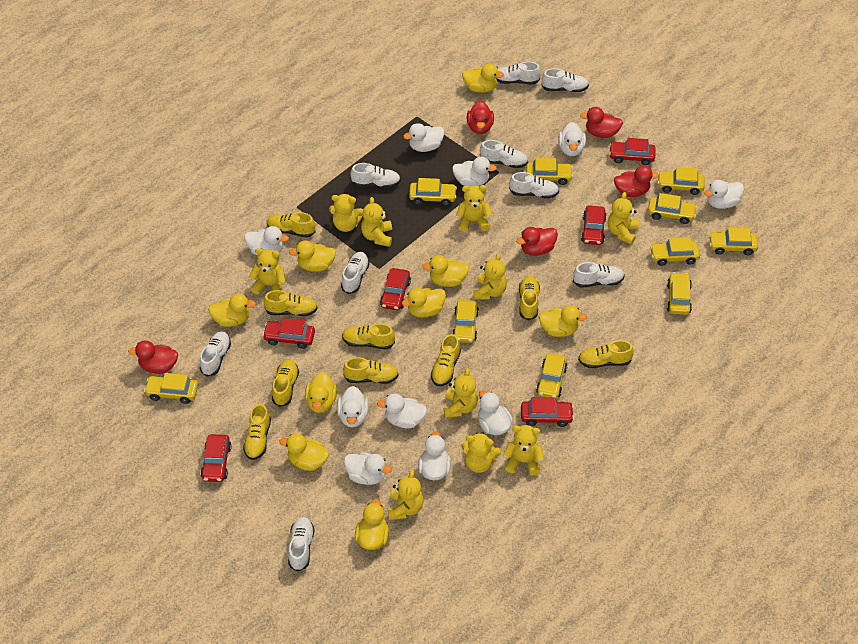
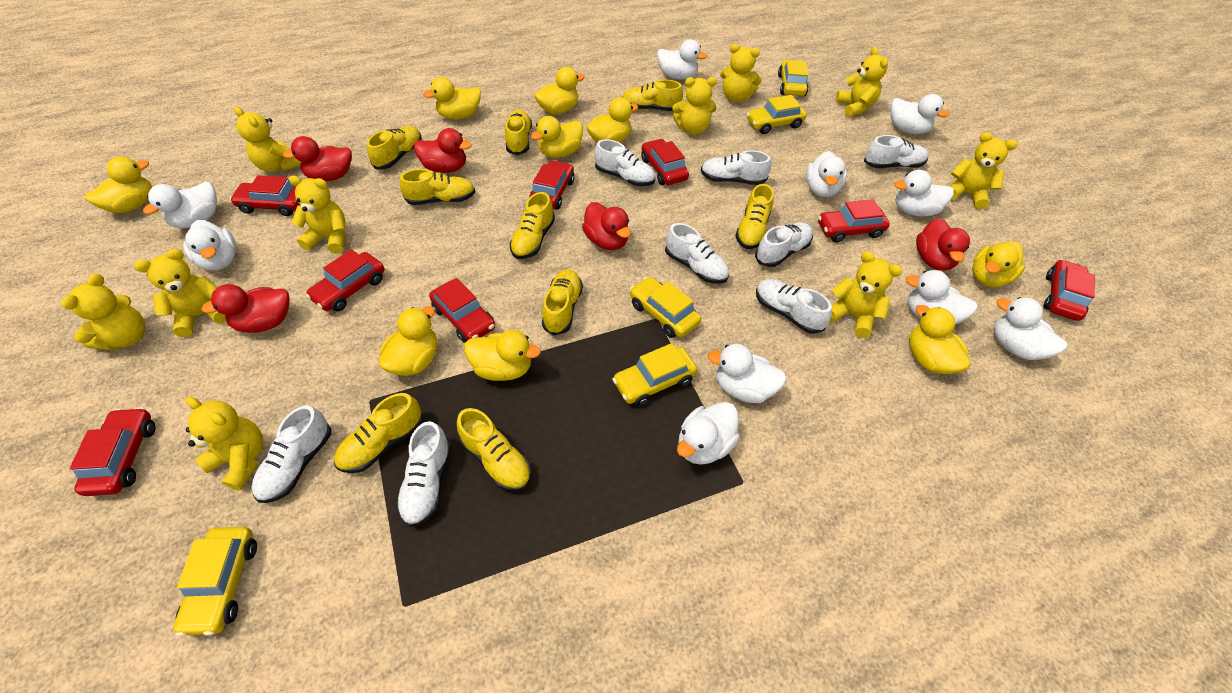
red car: [201,434,232,482] [262,318,315,349] [380,268,411,310] [521,397,574,427] [581,205,607,245] [609,138,655,165] = 6 -> [70,407,155,496] [230,175,301,216] [306,249,384,312] [429,278,495,343] [529,160,575,210] [641,139,689,185] [818,199,890,243] [1044,259,1095,321] = 8
white shoe: [200,331,231,377] [288,517,315,571] [341,252,370,294] [350,163,401,188] [480,140,528,168] [496,61,541,84] [509,172,559,199] [541,68,589,92] [573,262,625,288] = 9 -> [251,405,331,503] [396,421,452,527] [594,139,655,186] [665,223,729,284] [701,150,771,185] [755,222,813,267] [756,279,832,334] [864,135,929,168] = 8
yellow car: [144,373,198,404] [409,178,457,206] [452,300,479,343] [526,158,573,185] [536,353,568,399] [648,193,697,224] [650,237,700,266] [657,167,705,195] [667,272,692,315] [709,228,758,255] = 10 -> [173,527,257,637] [612,343,697,406] [630,277,701,338] [747,95,806,134] [778,60,808,96] = 5

